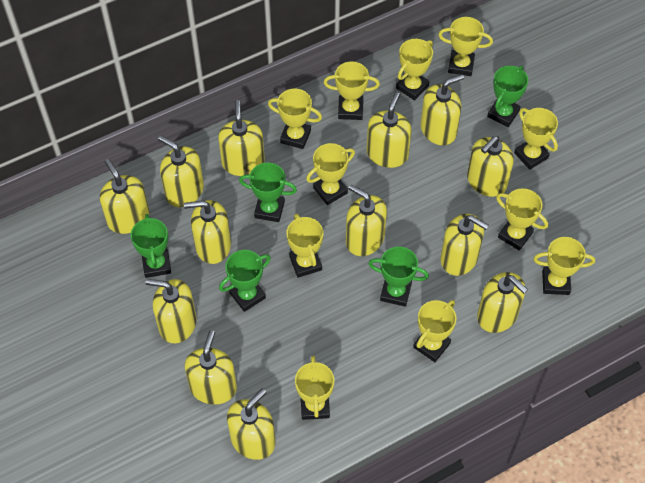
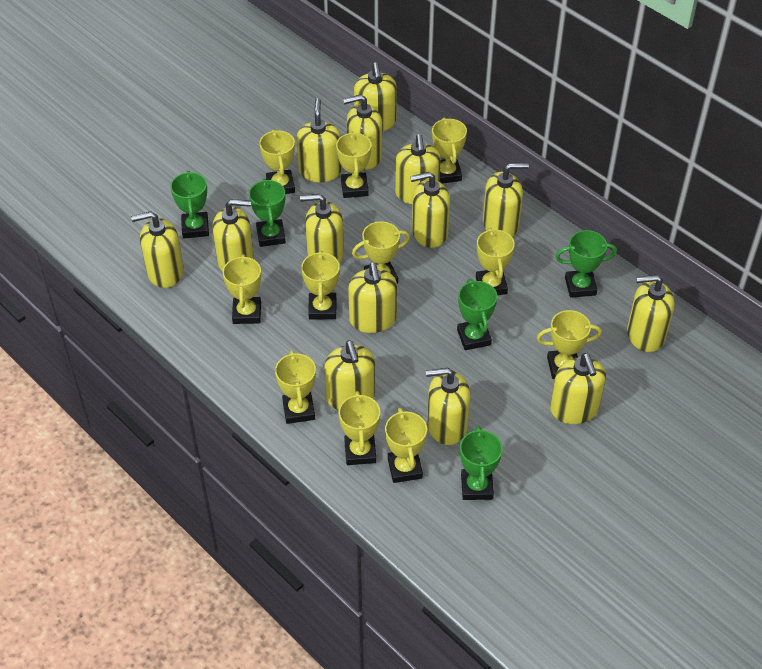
yellow soap dispenser: [100,159,150,234] [146,279,197,343] [158,135,204,207] [184,200,231,264] [185,330,237,405] [218,100,265,176] [227,388,275,460] [346,184,387,256] [366,92,412,168] [420,74,464,146] [441,214,489,276] [467,136,514,197] [477,272,528,333] = 13 -> [131,211,184,288] [212,199,254,271] [296,98,342,182] [300,194,344,263] [324,340,375,410] [343,94,382,169] [348,262,397,333] [354,62,397,131] [395,134,441,204] [410,172,450,248] [426,367,470,445] [483,163,529,237] [550,353,606,424] [627,275,674,352] = 14

